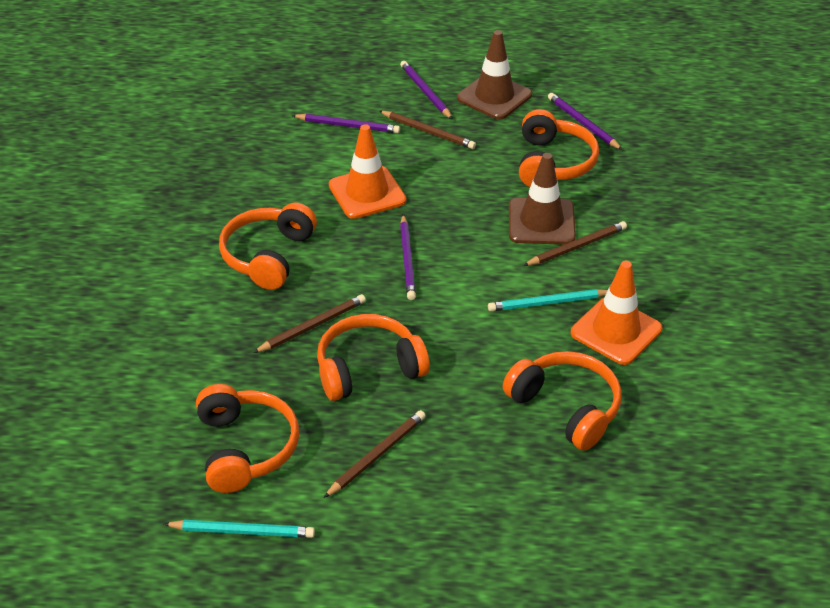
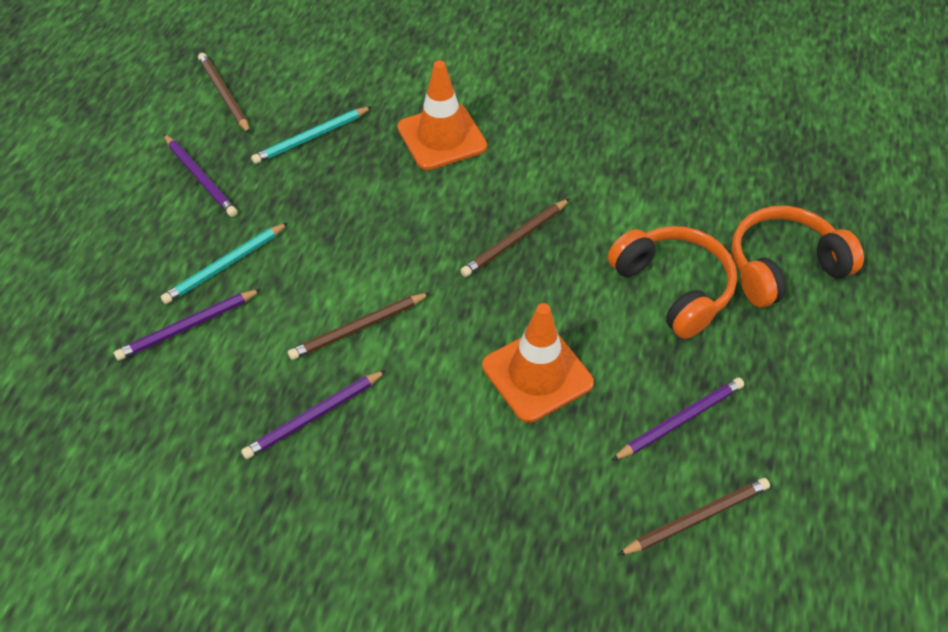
brown traffic cone: [457,30,532,120] [509,153,576,245] = 2 -> none = 0
orange headphones: [196,384,299,493] [219,203,317,290] [317,314,430,401] [503,351,622,451] [519,109,599,187] = 5 -> [608,226,737,339] [732,206,864,308] = 2

